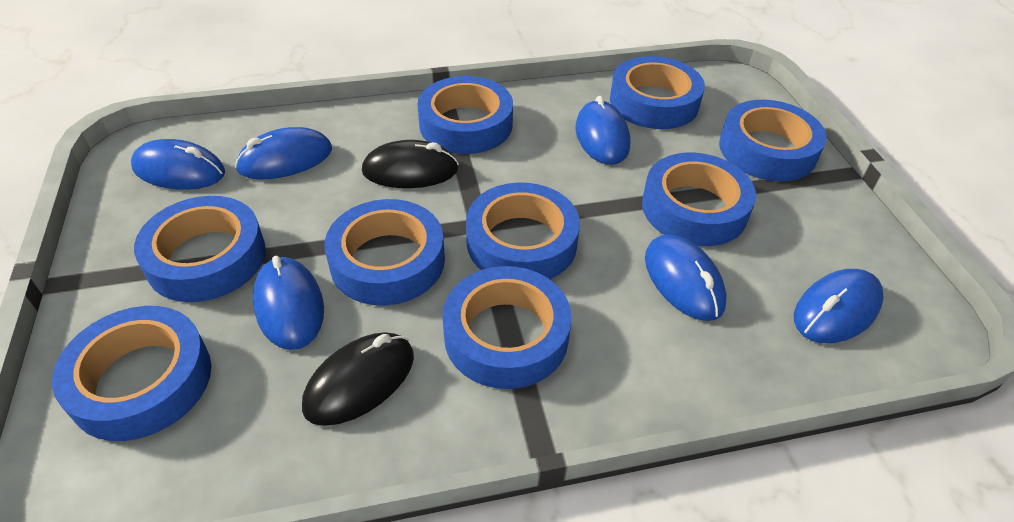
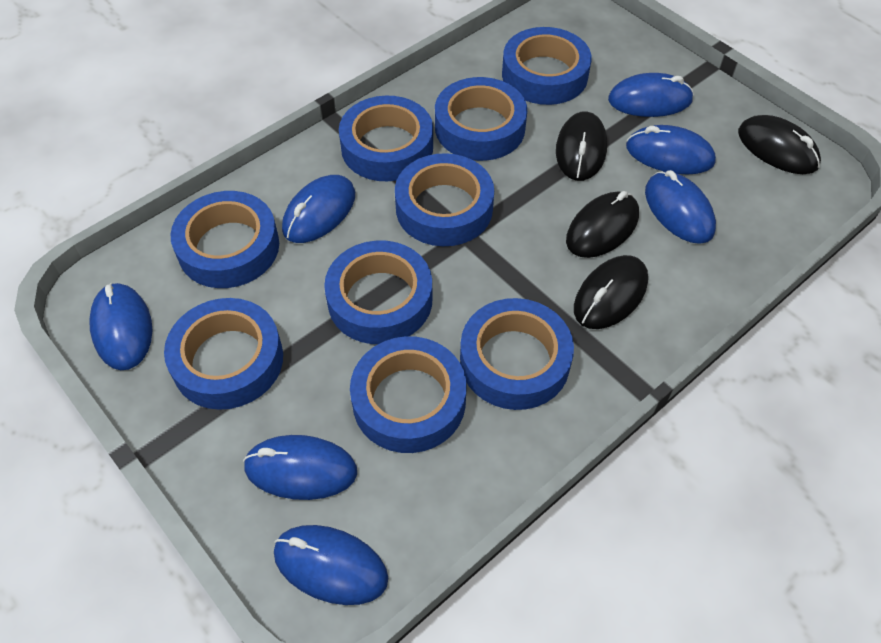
black mouse: [302,332,414,426] [362,140,459,188] = 2 -> [556,111,607,181] [566,191,639,258] [574,255,648,329] [738,115,821,174] = 4
blue mouse: [131,139,225,190] [235,127,332,179] [253,256,324,350] [575,96,630,165] [645,234,727,321] [794,269,884,343] = 6 -> [89,283,152,370] [243,435,357,500] [274,525,388,605] [282,175,355,243] [608,73,694,117] [626,125,716,175] [645,170,716,244] = 7

